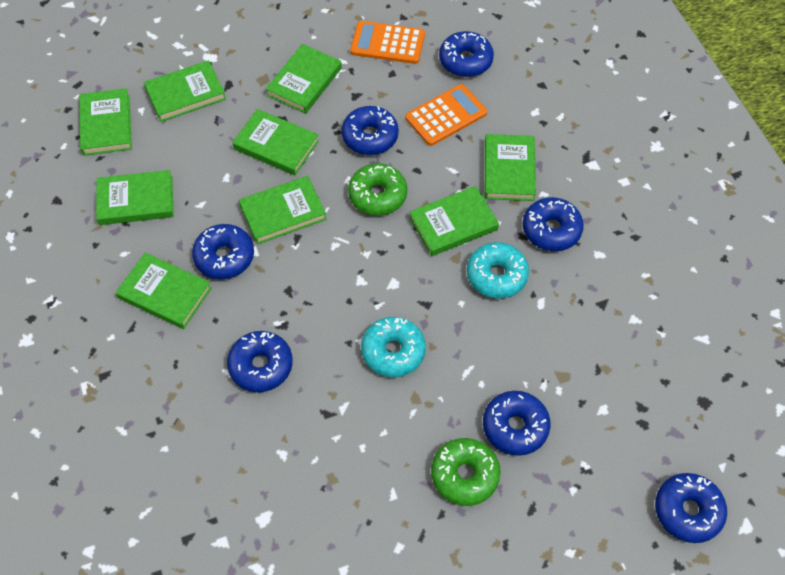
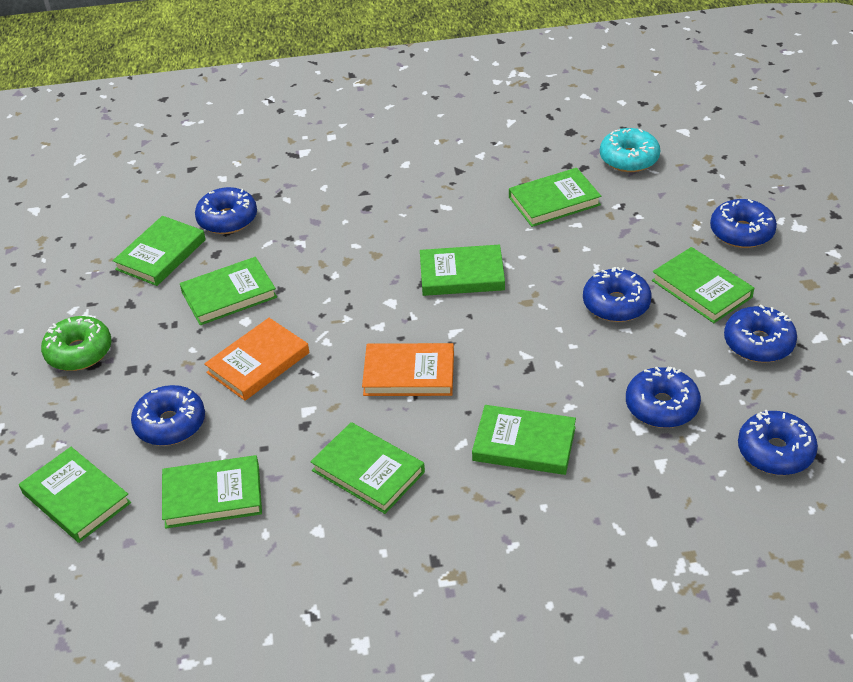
green donut: [348,163,407,216] [431,438,501,506] = 2 -> [41,316,111,371] = 1
orange book: none = 0 -> [204,318,309,401] [362,343,454,396] = 2
orange calculator: [350,21,425,64] [405,84,487,146] = 2 -> none = 0
turquoise donut: [361,317,426,377] [467,242,529,299] = 2 -> [600,128,660,172] = 1

